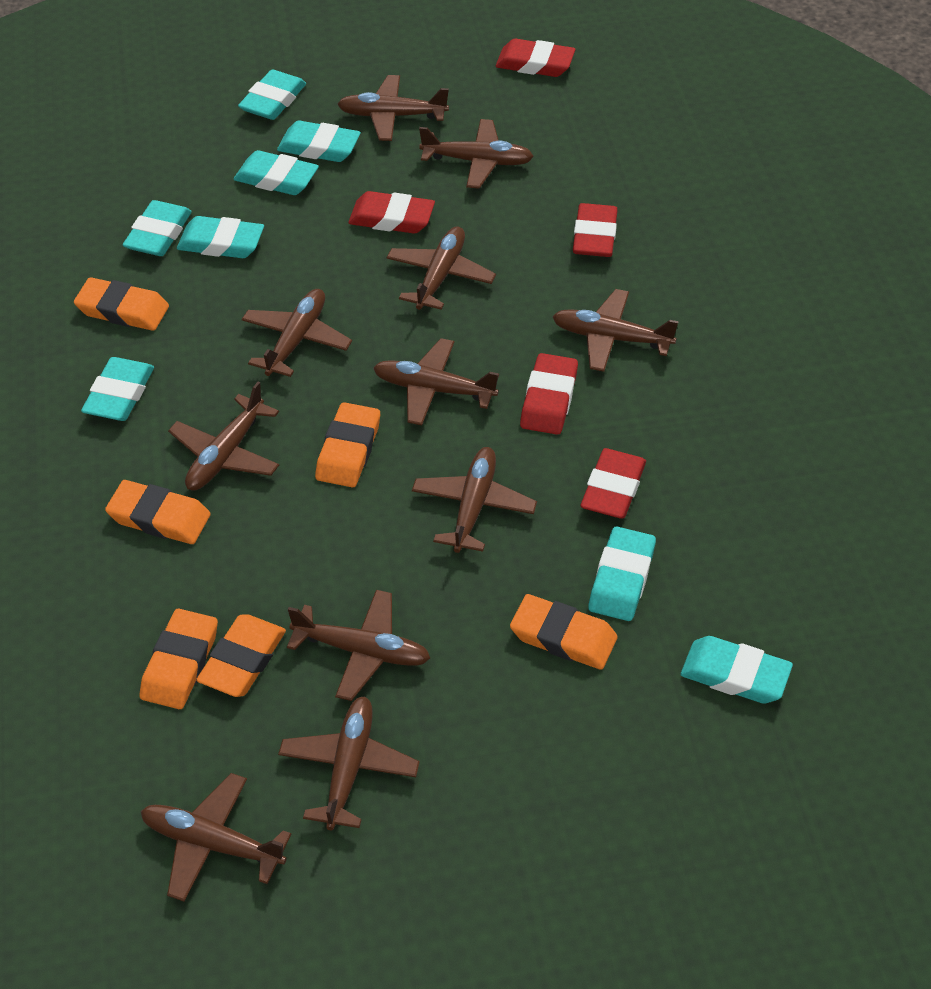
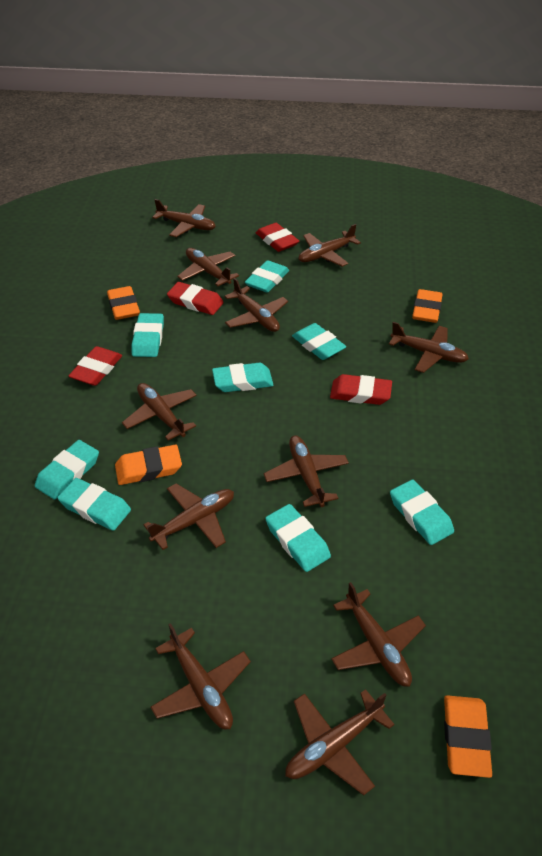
orange eraser: [74,277,169,331] [105,480,210,544] [139,609,218,709] [196,614,286,697] [315,402,380,487] [510,594,618,670] = 6 -> [107,286,140,320] [115,445,182,485] [412,289,443,323] [444,695,492,778] = 4
red eraser: [348,191,435,233] [495,39,575,77] [520,353,578,435] [573,203,618,257] [581,448,646,519] = 5 -> [69,346,122,386] [167,282,224,315] [256,223,299,252] [330,374,392,405] = 4

